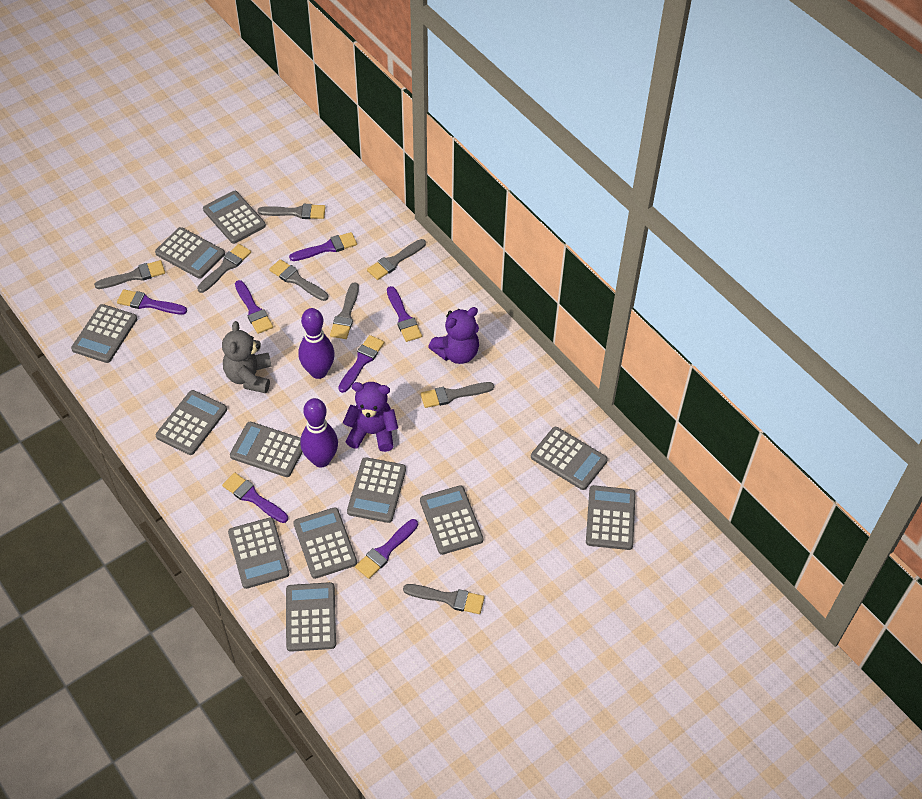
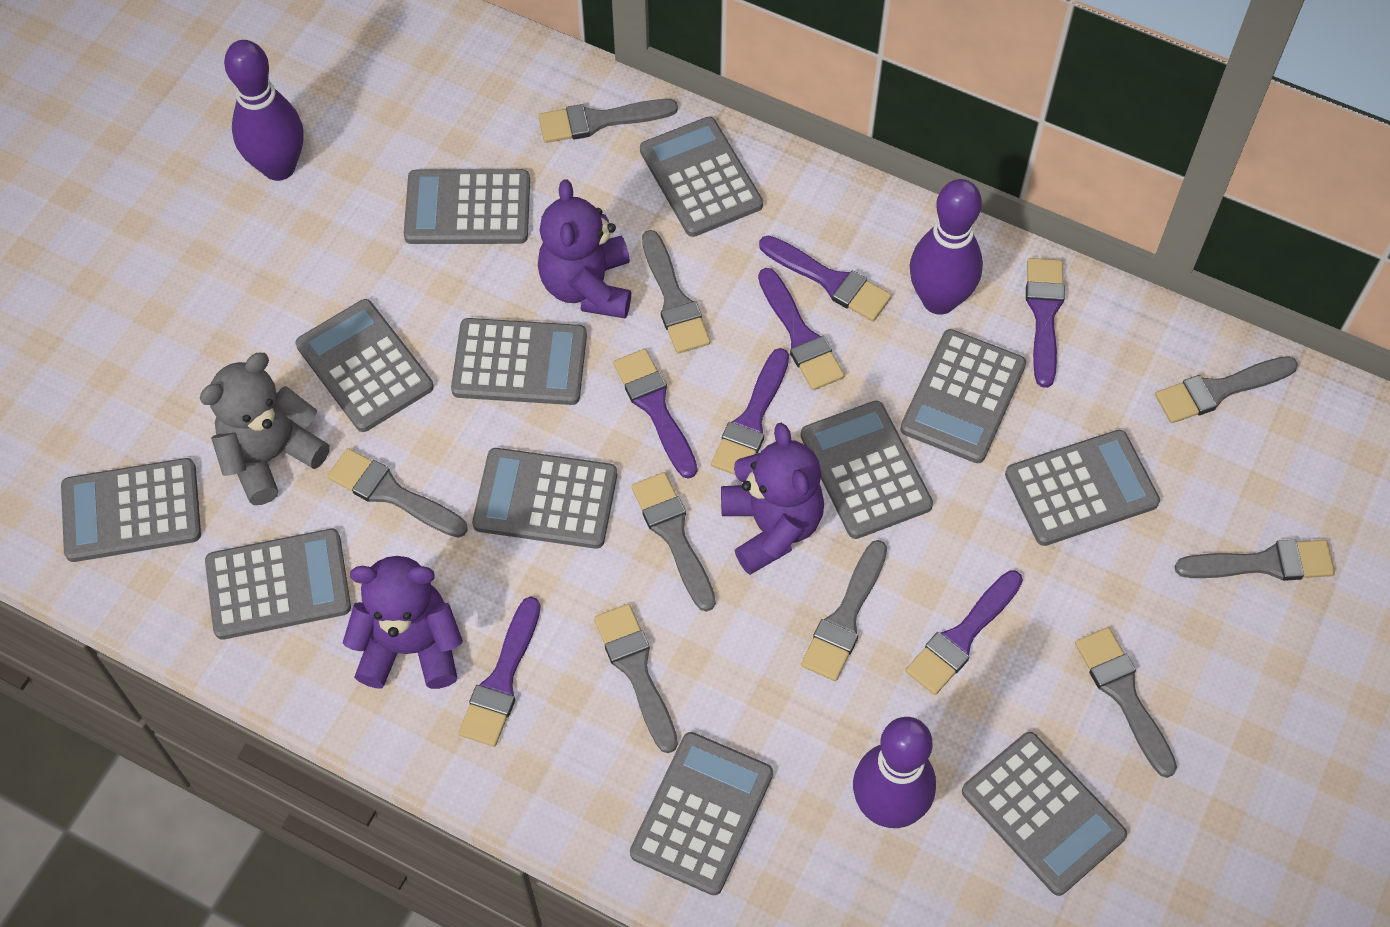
grey brush: [94,260,165,289] [197,244,251,293] [258,204,325,219] [269,259,328,301] [330,282,359,339] [367,239,426,280] [403,584,485,614] [421,382,494,408] = 8 -> [327,448,468,538] [539,99,678,143] [594,604,678,753] [631,472,716,612] [642,230,710,353] [801,540,887,681] [1075,627,1177,778] [1155,356,1298,423] [1174,540,1335,581] = 9
purple bowling pin: [299,308,335,379] [300,398,338,467] = 2 -> [224,40,304,181] [853,717,936,828] [910,179,983,315] = 3
purple teddy bear: [343,382,398,452] [428,307,479,364] = 2 -> [343,556,463,689] [538,179,631,319] [721,423,824,575] = 3

